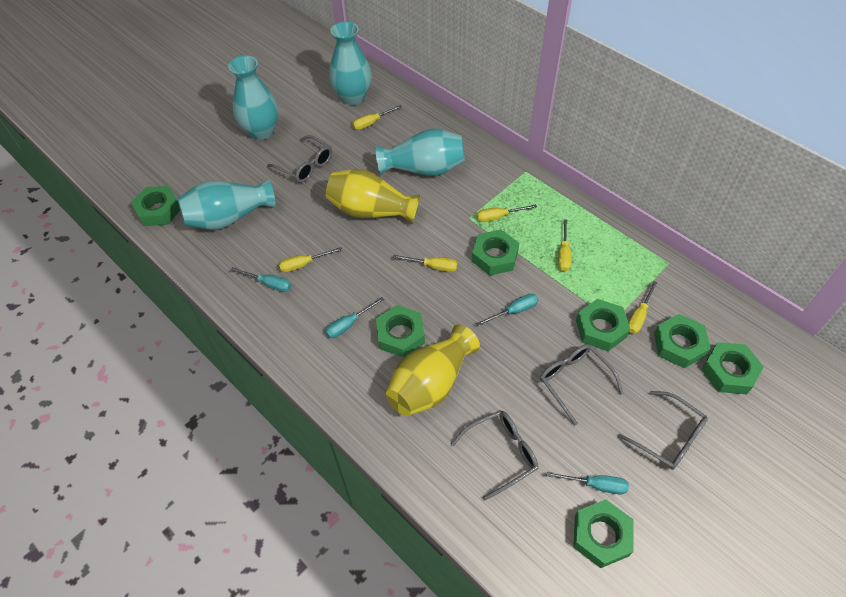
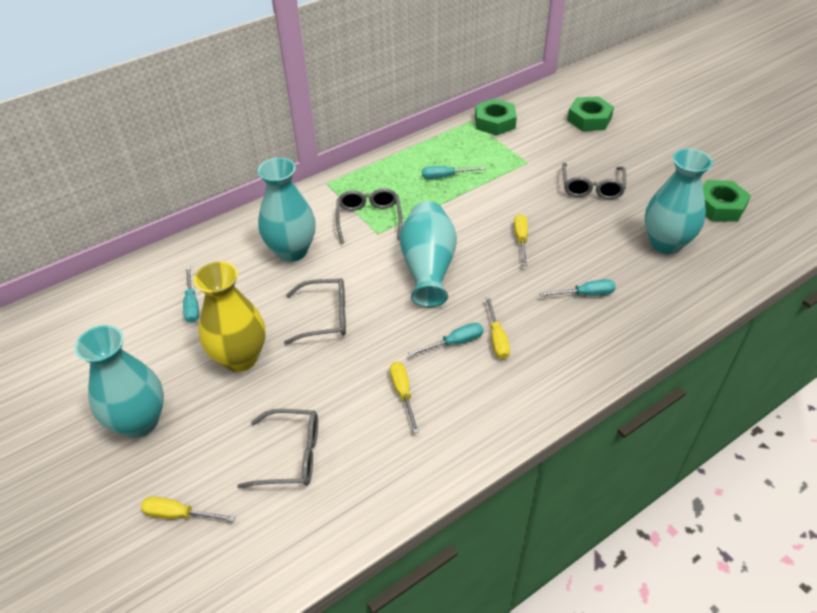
green nut: [131,186,180,226] [376,305,425,358] [472,229,519,276] [573,499,634,568] [576,299,631,351] [654,314,711,368] [701,342,764,394] = 7 -> [475,98,517,135] [567,96,614,131] [703,180,751,222] = 3
yellow screwdriver: [279,247,342,272] [352,105,402,130] [393,255,457,272] [476,204,537,222] [558,219,571,272] [629,281,657,334] = 6 -> [141,496,235,522] [390,362,419,433] [486,297,510,359] [514,214,528,266] = 4
yellow vase: [326,169,420,224] [386,324,480,416] = 2 -> [194,261,265,372] = 1

